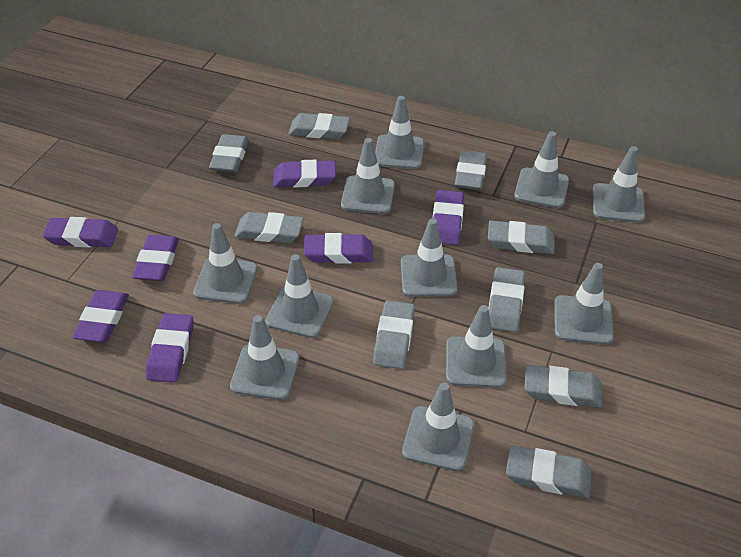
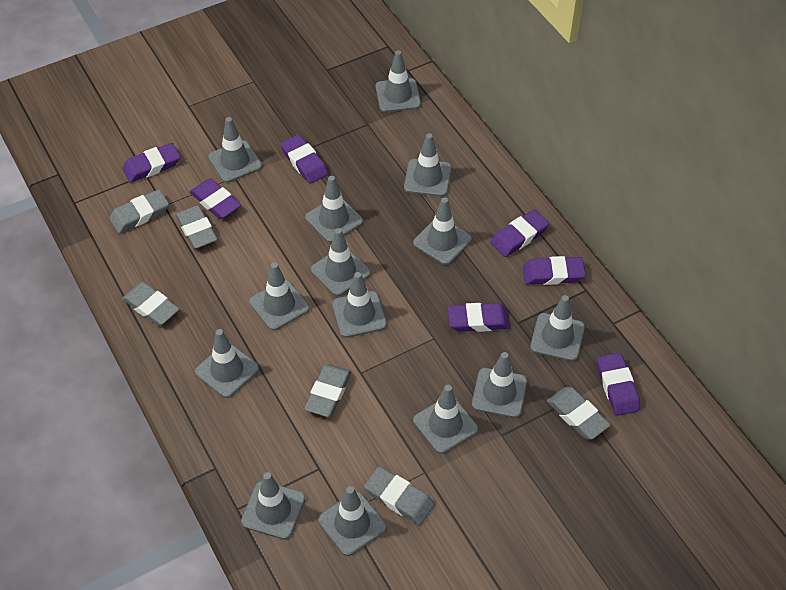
grey eraser: [209,134,249,172] [234,212,304,243] [288,113,350,139] [373,300,415,369] [455,150,487,190] [488,220,555,254] [488,267,525,332] [506,445,592,498] [525,365,602,408] = 9 -> [109,189,169,233] [122,282,180,326] [175,205,218,249] [304,364,351,417] [364,467,434,525] [547,387,611,439] = 6
grey traffic cone: [193,223,258,304] [230,315,299,400] [265,254,334,338] [341,138,395,214] [375,96,424,169] [401,218,458,297] [402,383,474,471] [446,305,507,388] [514,131,569,208] [554,263,614,345] [593,146,645,223] = 11 -> [195,329,259,398] [208,117,262,183] [241,472,305,539] [249,262,310,330] [305,176,363,243] [311,228,371,296] [318,486,387,556] [332,272,387,338] [376,50,421,112] [404,133,452,197] [413,197,472,265] [413,385,478,454] [472,352,527,418] [530,295,585,361] = 14

